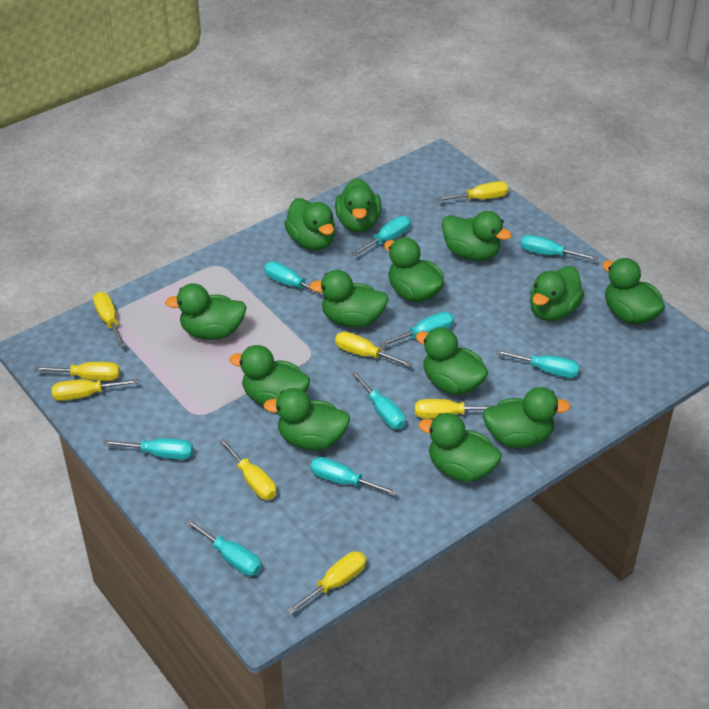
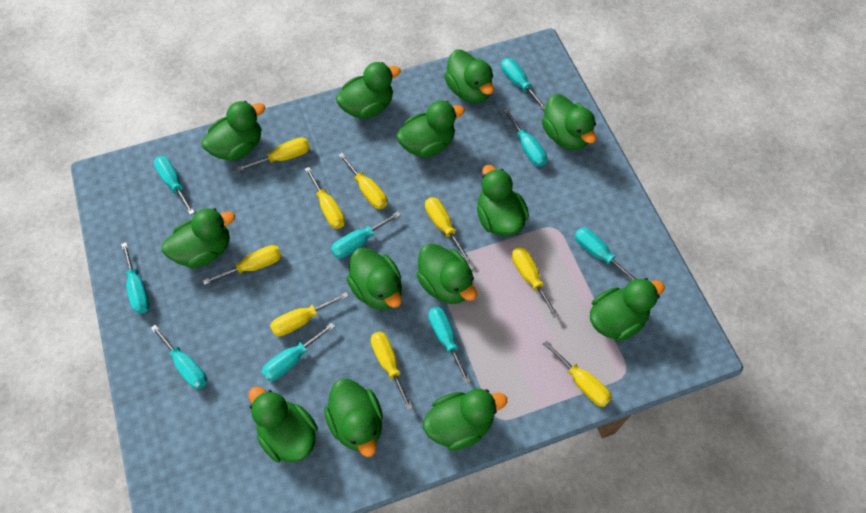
yellow screwdriver: [34,362,120,381] [51,379,139,401] [93,292,126,348] [219,438,276,500] [287,551,366,614] [335,332,413,367] [415,399,496,419] [436,181,509,201] = 8 -> [203,245,282,285] [237,137,310,172] [270,292,349,336] [305,167,345,229] [338,153,387,209] [371,332,413,411] [425,197,471,261] [512,247,559,318] [543,340,612,407] = 9

